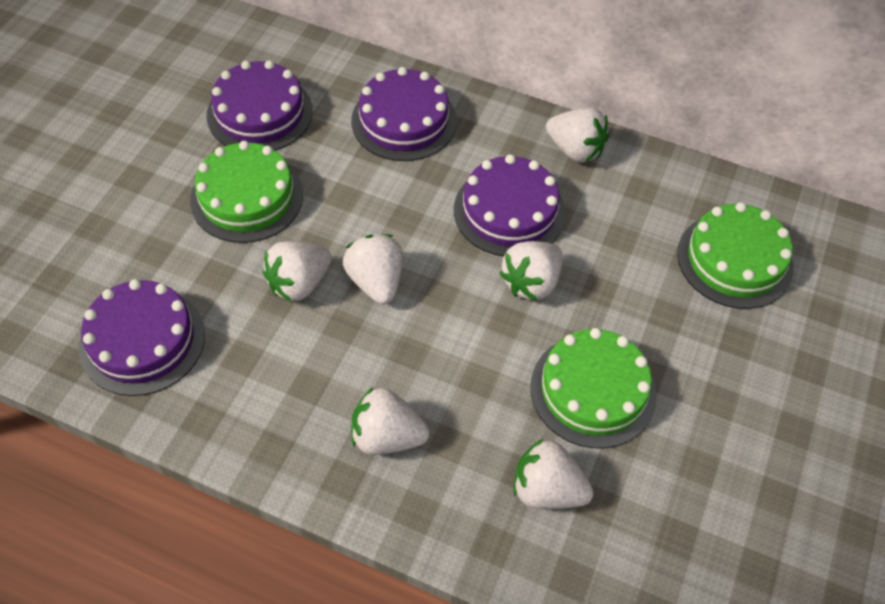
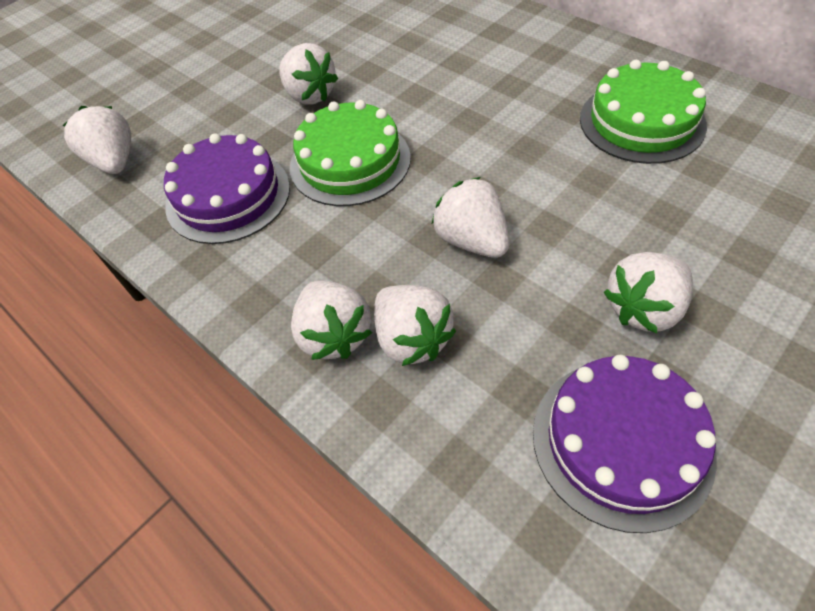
green cake: [190,141,303,243] [530,328,657,448] [677,202,794,309] = 3 -> [290,100,411,206] [580,60,707,164] = 2
purple cake: [79,279,205,396] [207,60,313,151] [351,67,457,161] [454,154,566,256] = 4 -> [164,133,290,244] [533,355,717,533] = 2

